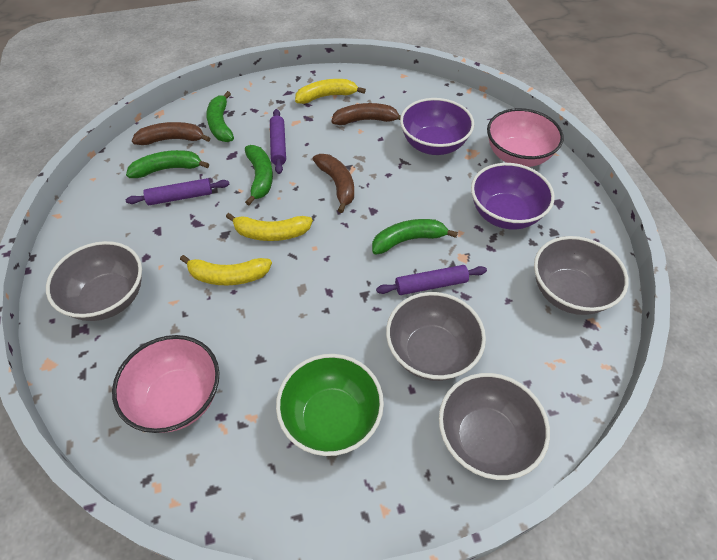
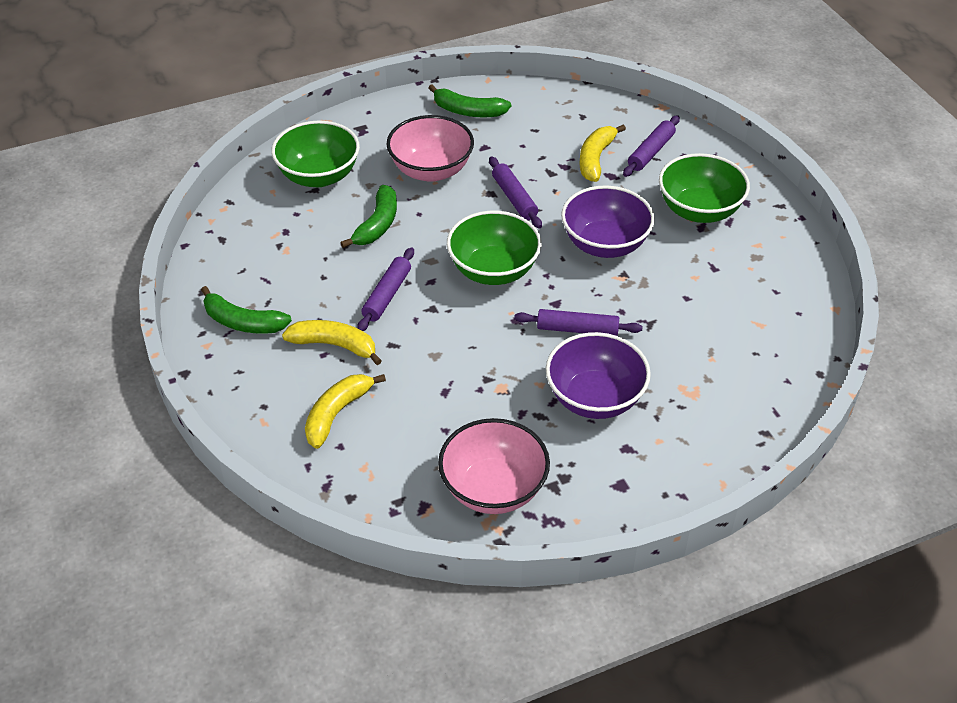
brown banana: [132,122,210,145] [313,154,354,213] [332,103,401,125] = 3 -> none = 0
green banana: [126,150,209,178] [206,91,234,142] [245,145,273,205] [372,219,458,255] = 4 -> [201,286,292,334] [341,185,397,248] [429,85,511,117] = 3
green bowl: [276,354,384,456] = 1 -> [271,121,360,187] [447,211,542,285] [659,153,750,223] = 3
grey bowl: [46,241,142,321] [386,292,486,381] [439,373,550,480] [534,236,629,315] = 4 -> none = 0
purple rolling pin: [126,178,230,205] [270,109,286,174] [376,265,487,295] = 3 -> [357,247,414,331] [489,156,542,228] [514,309,643,336] [623,115,680,177] = 4

